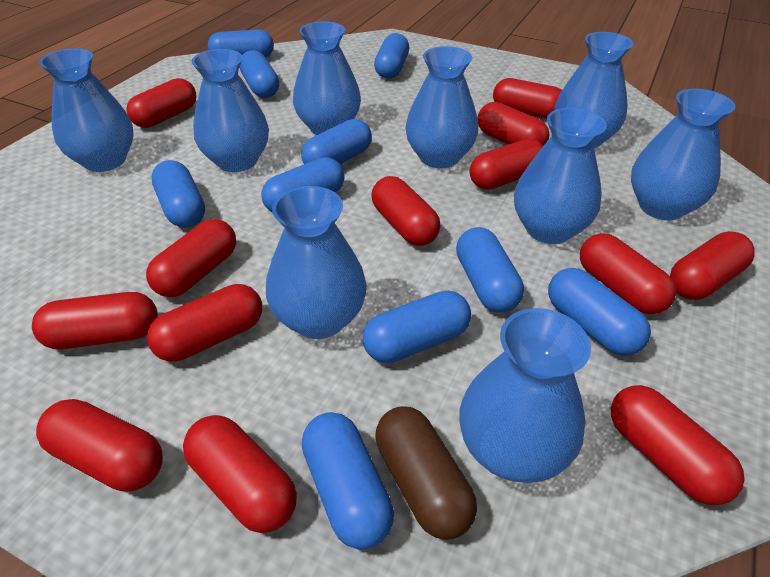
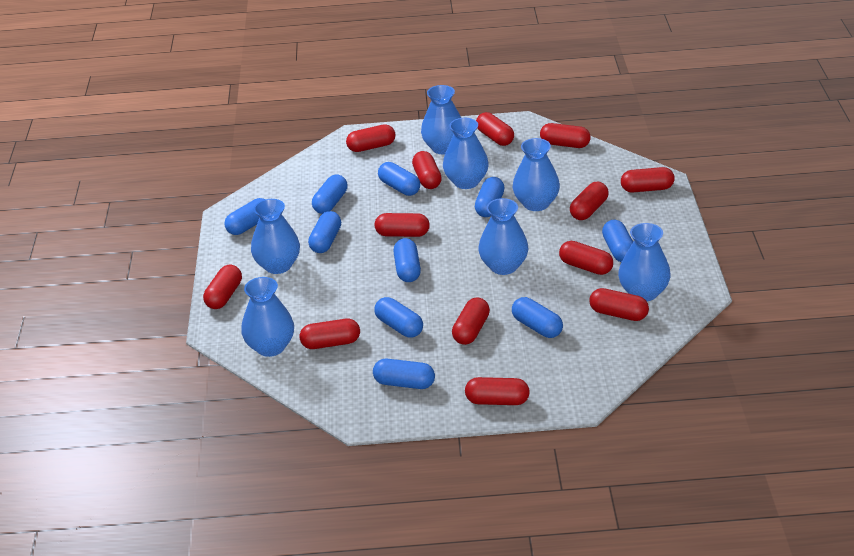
blue vase: [39,48,134,172] [192,49,269,172] [266,186,367,339] [293,21,361,135] [405,46,478,168] [459,308,591,483] [514,108,607,244] [555,32,634,149] [631,89,735,220] = 9 -> [241,277,294,357] [251,199,300,274] [421,85,461,154] [443,118,489,189] [479,198,528,275] [513,138,560,211] [618,223,671,301] = 7
brown capsule: [375,406,477,540] = 1 -> none = 0

